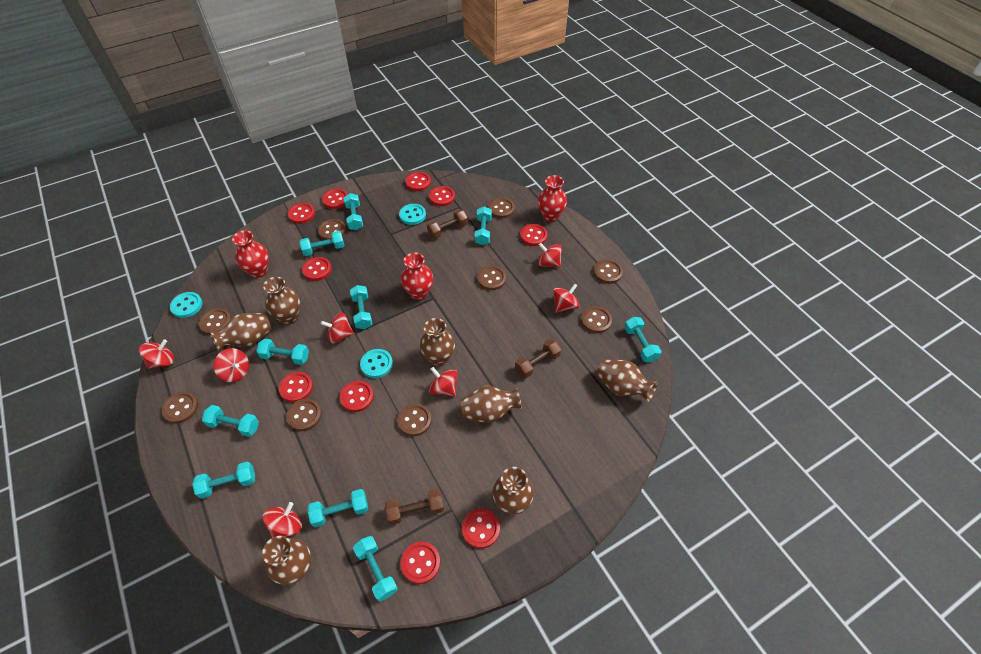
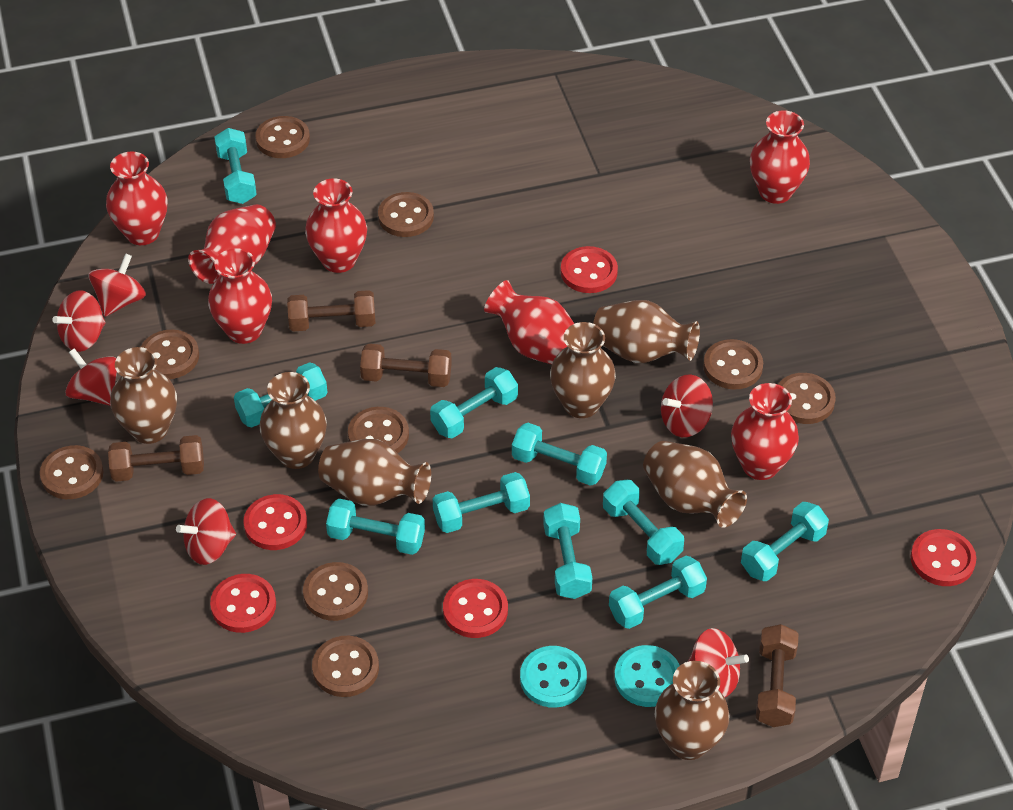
brown dumbbell: [385,489,444,525] [427,209,468,239] [515,339,561,378] = 3 -> [108,435,204,482] [287,290,375,331] [360,344,452,387] [756,624,798,727] = 4
red button: [279,372,313,403] [287,203,315,224] [302,257,332,281] [322,189,348,209] [340,381,374,412] [401,542,440,584] [405,172,431,191] [429,186,455,206] [462,509,500,549] [520,224,547,246] = 10 -> [210,574,276,633] [243,494,307,550] [443,579,508,638] [561,246,618,293] [910,529,976,586] = 5
red spinning top: [139,339,174,369] [214,348,249,382] [263,502,302,538] [320,313,354,343] [429,367,458,397] [538,243,562,268] [553,284,579,313] = 7 -> [52,290,106,352] [65,348,117,406] [88,253,146,317] [176,498,236,565] [661,374,713,437] [688,628,749,697] = 6
red vase: [232,230,269,278] [401,252,433,300] [538,175,567,222] = 3 -> [106,152,168,245] [188,204,276,284] [208,248,272,344] [305,179,367,273] [484,280,574,364] [731,383,799,480] [750,111,810,204] = 7
turquoise button: [170,292,202,318] [360,349,393,378] [399,204,426,225] = 3 -> [520,646,587,708] [614,645,680,707] = 2

